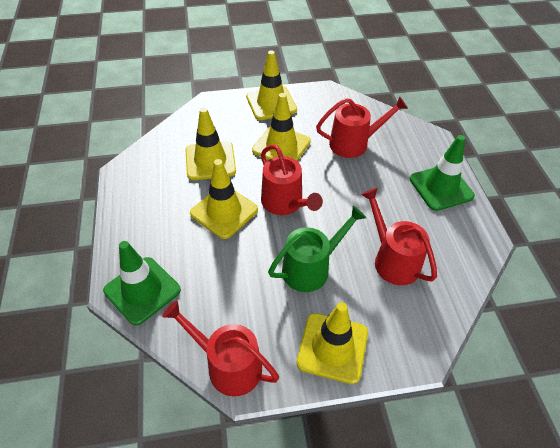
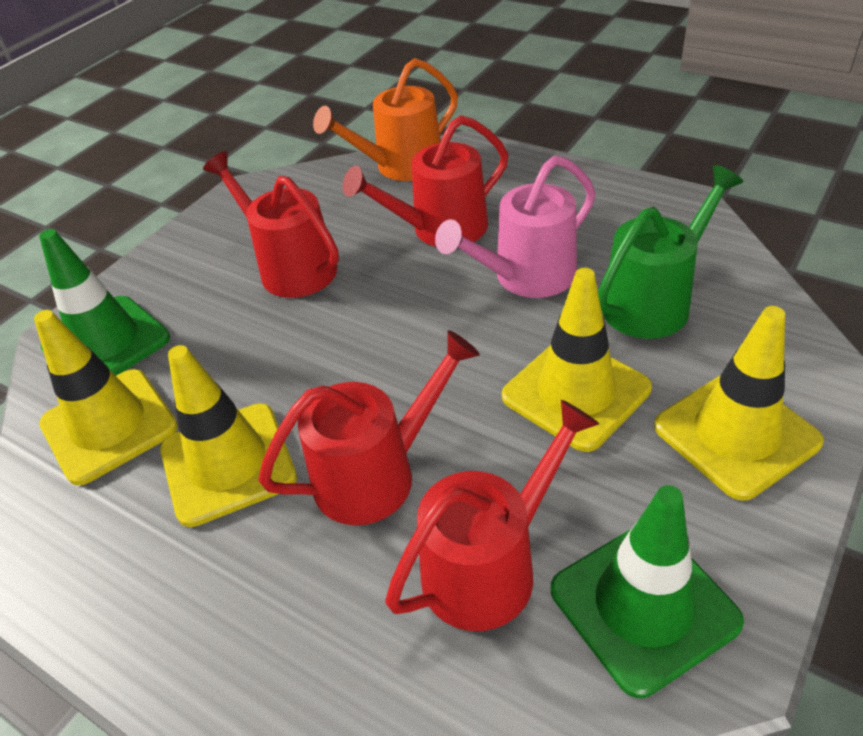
orange watering can: none = 0 -> [313,58,458,181] = 1
pink watering can: none = 0 -> [435,156,596,298] = 1
yellow traffic cone: [185,107,236,180] [190,159,258,239] [246,50,297,120] [252,93,311,161] [297,302,368,384] = 5 -> [34,310,178,485] [160,345,297,527] [502,268,652,452] [654,306,824,501] = 4

